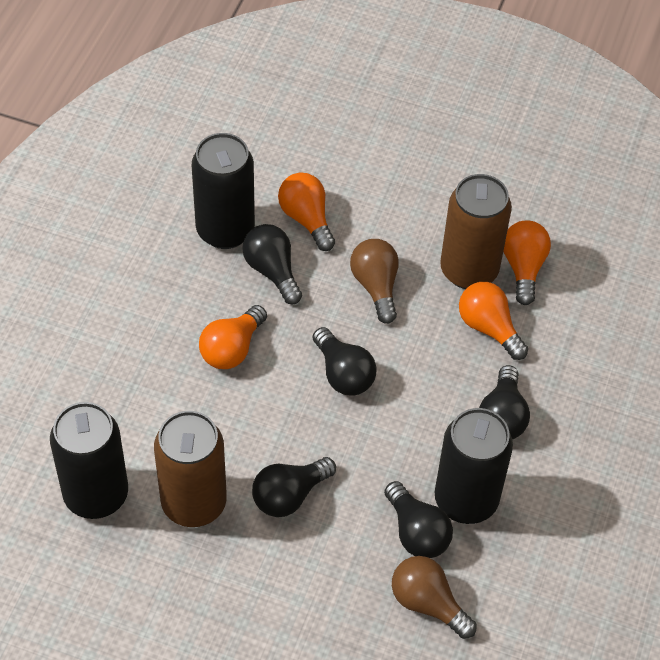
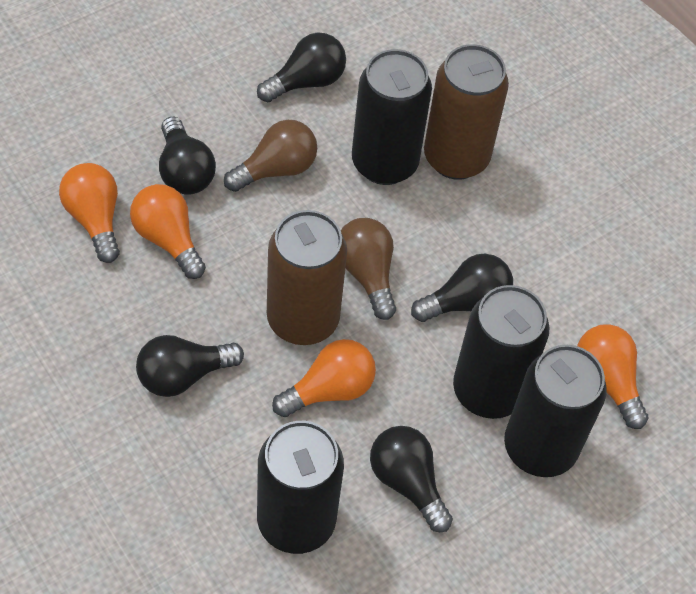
black can: [50,402,128,519] [192,133,255,249] [435,408,513,524] = 3 -> [257,421,344,554] [352,49,432,185] [453,285,549,419] [504,345,607,477] = 4

